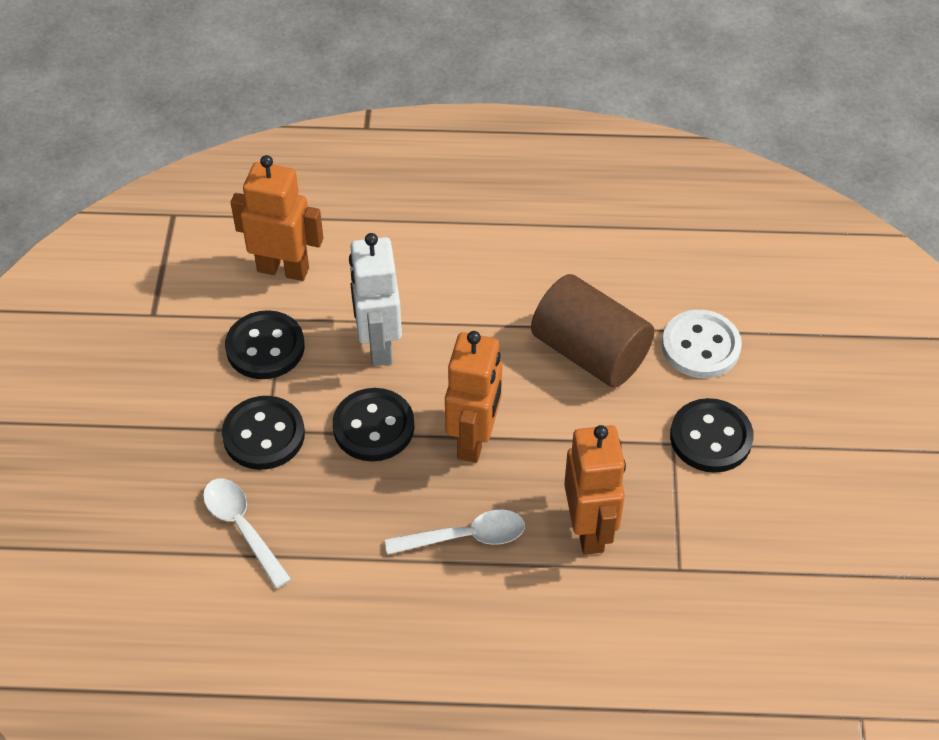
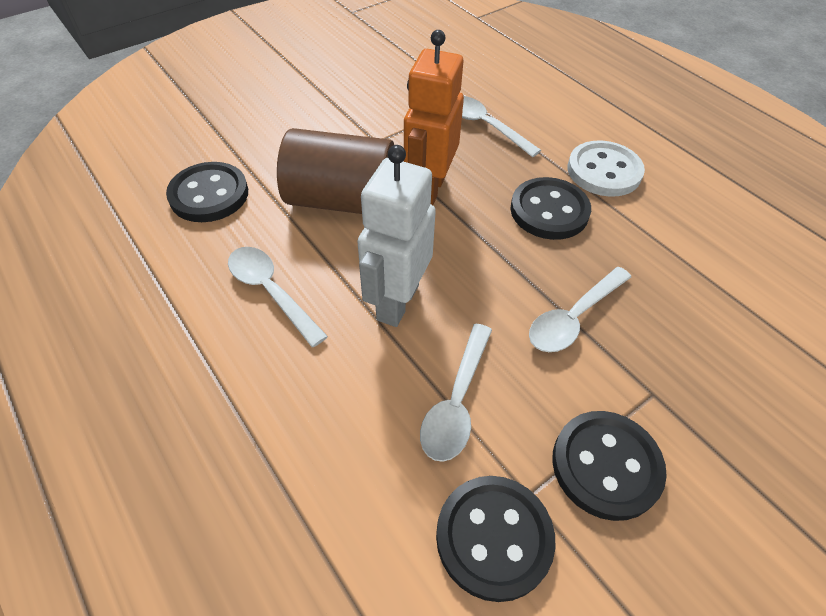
orange robot: [231,155,323,281] [445,331,502,463] [564,425,626,555] = 3 -> [404,30,464,205] = 1
white spoon: [203,479,291,589] [385,510,525,555] = 2 -> [228,247,328,347] [420,324,492,462] [462,96,541,157] [529,267,631,352] = 4

